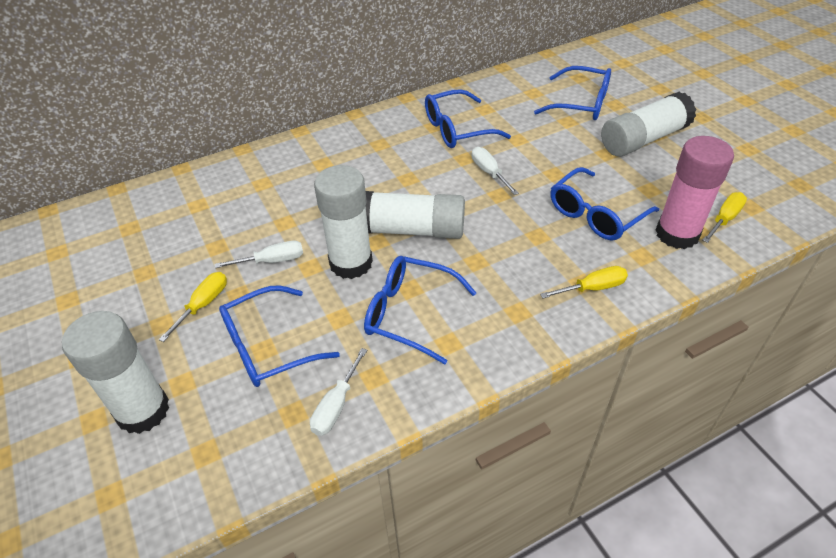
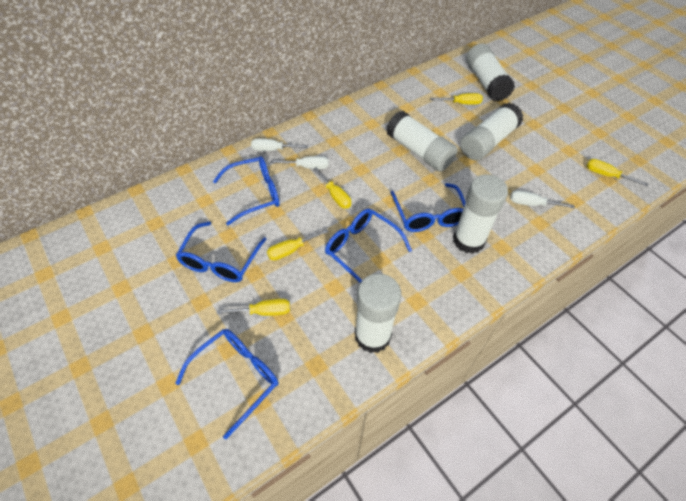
pink glue stick: [656,136,734,249] = 1 -> none = 0
white glue stick: [62,311,169,434] [314,165,373,279] [365,191,465,239] [601,92,696,157] = 4 -> [355,274,401,353] [386,111,458,172] [453,174,508,254] [460,103,523,160] [466,43,515,102] = 5
yellow screwdriver: [158,272,227,342] [540,266,628,298] [702,192,747,243] = 3 -> [217,299,290,316] [267,229,329,260] [313,168,351,209] [430,93,483,104] [587,159,648,186] = 5

